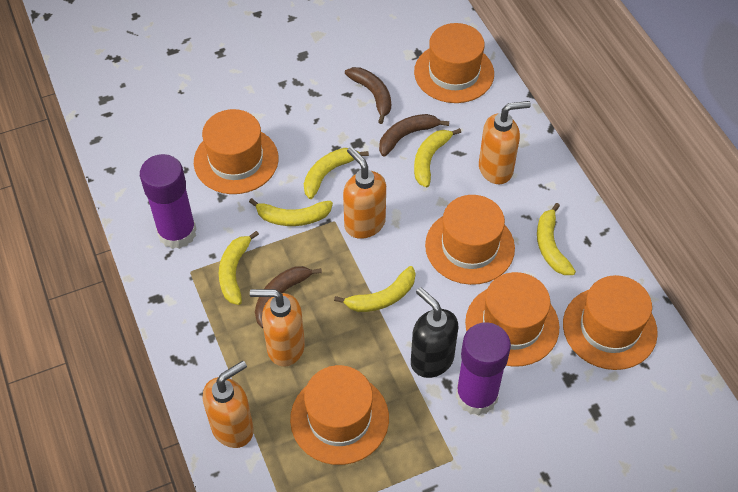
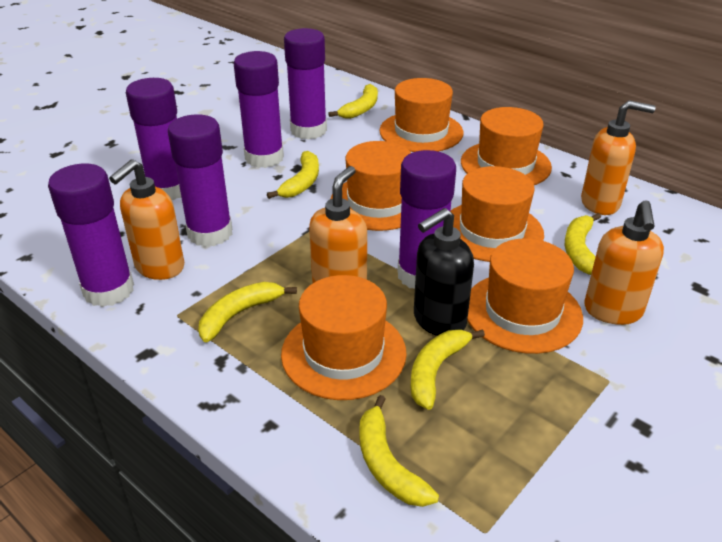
brown banana: [255,266,322,328] [345,67,391,124] [379,114,449,157] = 3 -> none = 0
purple glue stick: [140,154,197,249] [456,322,511,416] = 2 -> [48,164,134,307] [126,78,182,200] [168,114,232,247] [234,51,284,168] [284,28,327,140] [397,150,456,289] = 6

